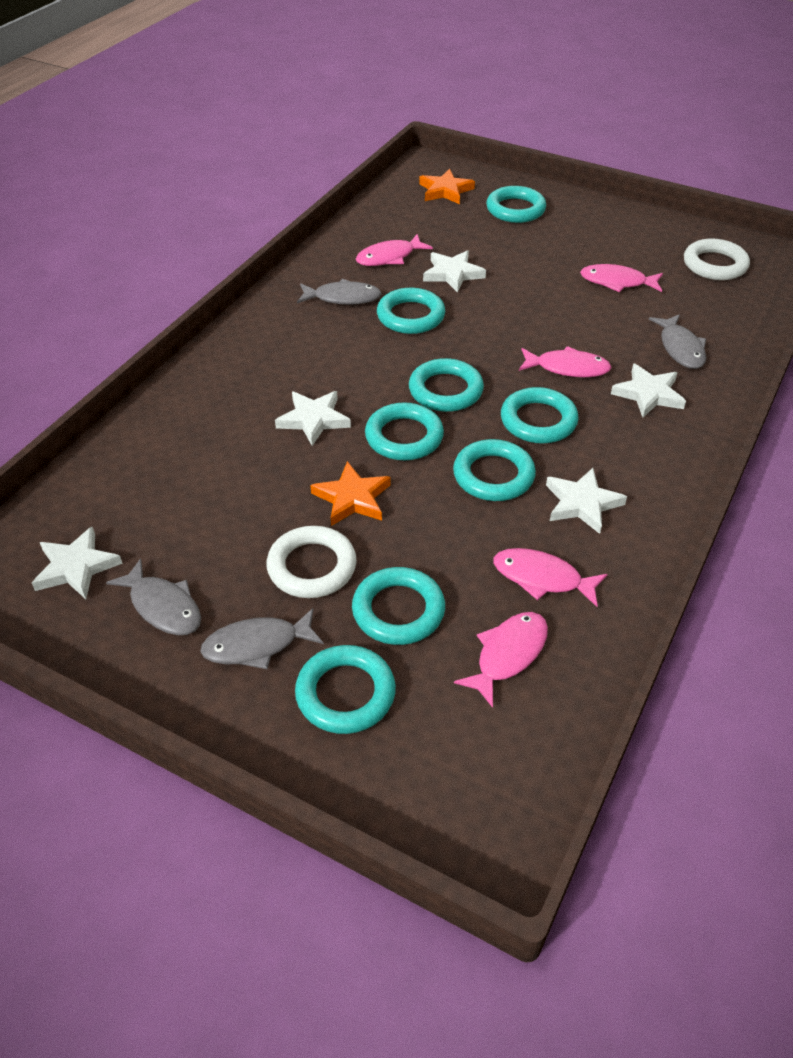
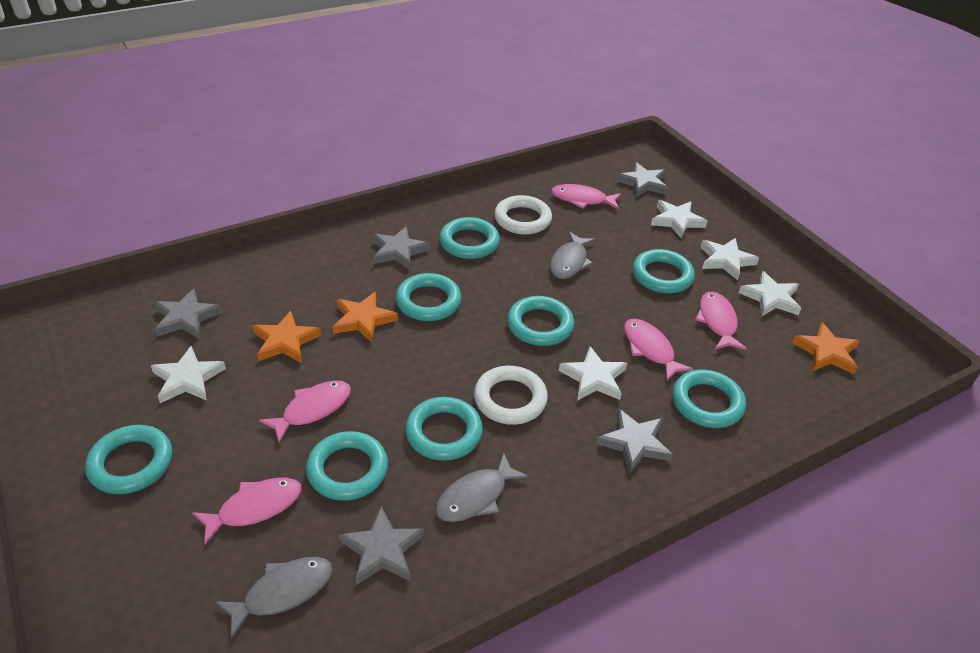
grey fish: [106,559,201,635] [200,608,324,669] [297,279,382,305] [649,314,706,369] = 4 -> [215,557,333,639] [435,453,529,522] [550,232,595,279] = 3
grey star: none = 0 -> [155,288,222,338] [339,506,424,585] [373,226,430,270] [596,408,673,473] [616,162,668,197] = 5
orange star: [310,461,391,526] [419,169,475,204] = 2 -> [253,311,321,362] [333,292,398,343] [792,323,860,374] = 3

